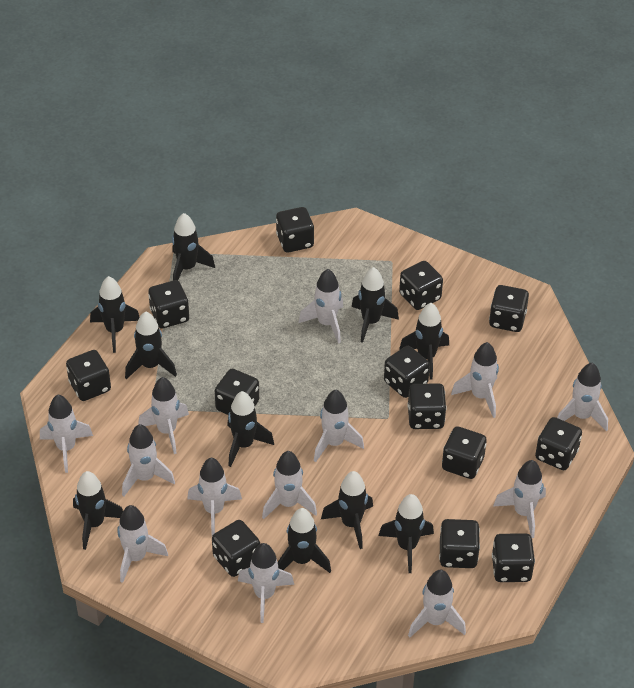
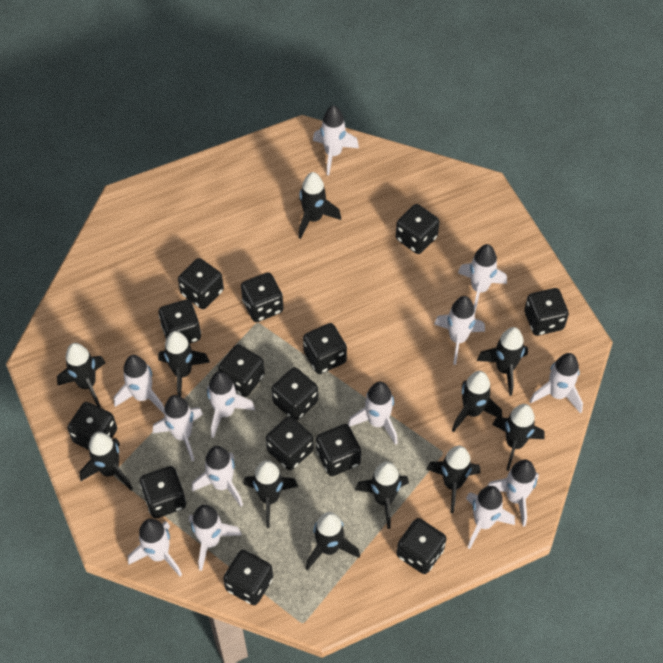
black dice: [66,350,111,401] [148,280,189,329] [212,520,260,577] [215,369,259,415] [276,207,314,253] [384,346,430,398] [399,261,443,310] [407,384,446,429] [439,519,480,568] [442,427,487,479] [489,285,529,332] [492,533,535,582] [535,417,582,470] = 13 -> [67,402,117,450] [140,466,186,518] [159,299,201,344] [178,258,224,309] [218,344,265,397] [223,550,273,605] [241,272,283,322] [266,416,314,470] [272,367,318,420] [303,323,347,374] [316,424,361,476] [396,204,440,254] [397,518,447,574] [524,288,569,336] = 14
black rocket: [73,471,123,550] [90,276,139,353] [125,311,177,379] [172,213,215,281] [227,391,274,467] [278,508,331,573] [321,471,373,549] [352,267,399,343] [378,494,434,573] [399,303,449,380] = 10 -> [57,343,106,408] [79,432,133,490] [158,331,210,397] [243,460,298,528] [298,172,341,239] [305,512,360,570] [355,462,409,529] [426,446,481,513] [452,371,502,432] [477,327,528,396] [492,404,545,471] = 11

